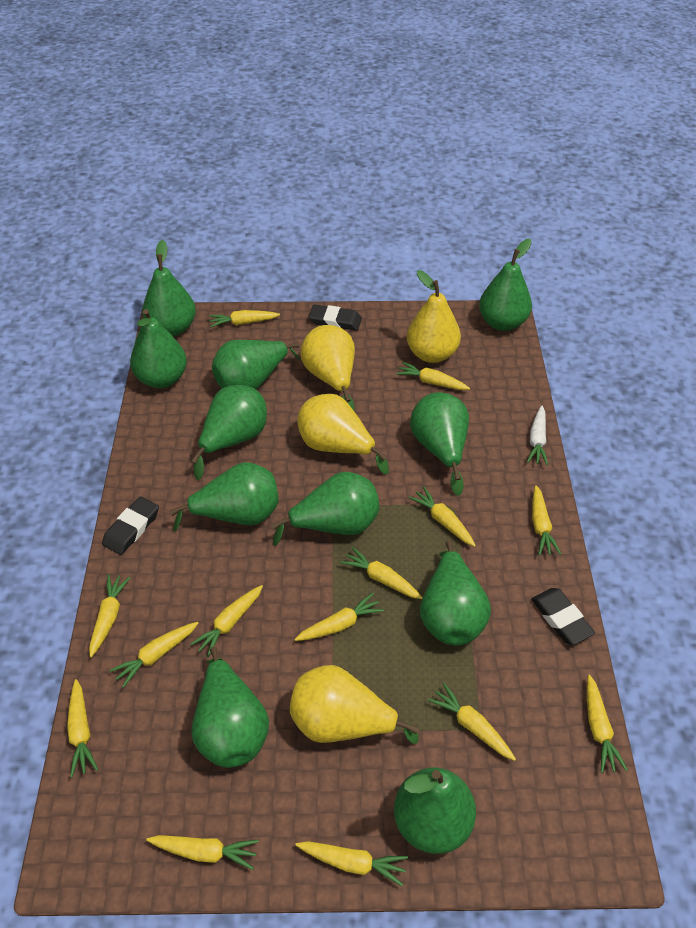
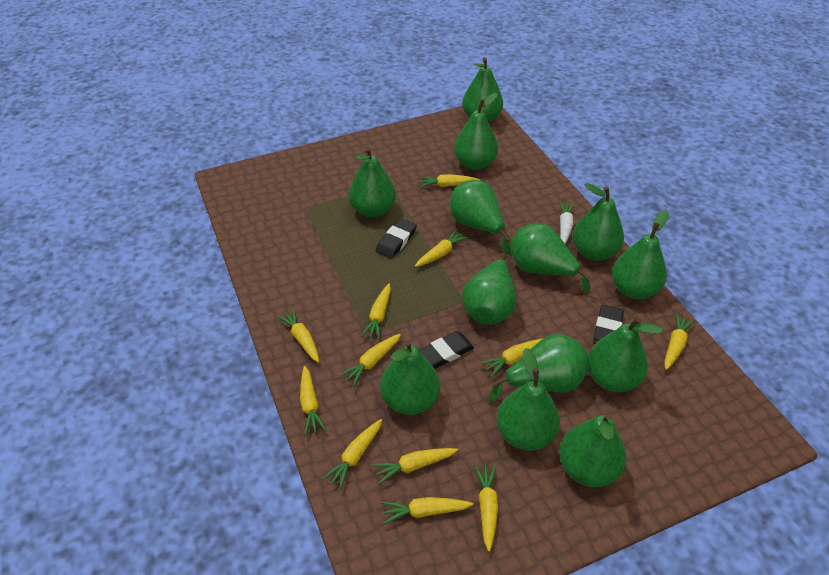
green pear: [130,309,187,388] [142,240,196,336] [170,462,279,532] [191,385,267,480] [191,647,269,768] [212,340,300,390] [271,472,379,546] [394,768,476,854] [410,392,469,496] [420,541,491,645] [479,239,532,331] = 11 -> [349,147,396,217] [380,340,440,415] [450,180,511,255] [454,93,498,170] [462,57,503,122] [462,254,516,325] [489,334,589,403] [496,348,560,451] [510,223,592,294] [559,413,626,487] [573,183,624,261] [588,317,663,392] [612,210,669,299] = 13
yellow carrot: [67,679,98,777] [89,574,131,658] [110,622,198,688] [146,835,259,870] [190,585,263,658] [209,310,280,328] [294,593,384,641] [295,841,408,887] [340,547,423,599] [396,362,470,390] [409,487,476,547] [428,683,516,761] [532,485,561,556] [587,674,628,773] = 14 -> [277,308,320,363] [300,366,326,435] [322,419,382,490] [340,334,401,386] [361,283,391,340] [372,448,458,484] [381,497,473,524] [415,229,469,267] [418,174,480,188] [474,465,498,552] [480,339,542,377] [664,313,695,370] = 12
yellow pear: [290,665,419,744] [297,394,389,474] [301,325,355,410] [407,270,461,363] = 4 -> none = 0

